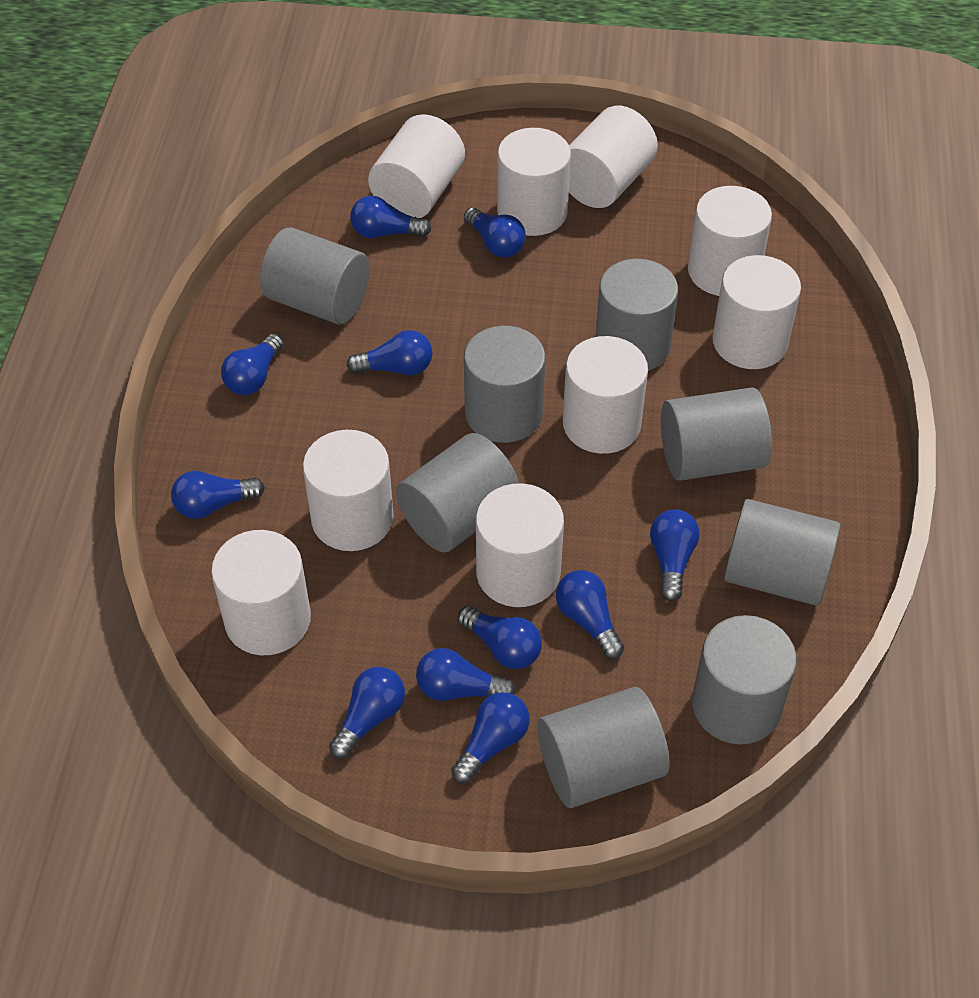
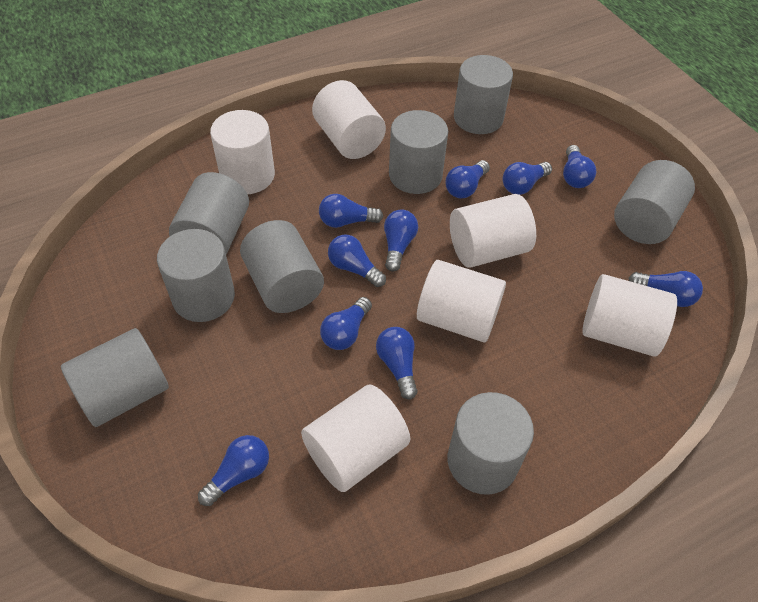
blue light bulb: [171,471,265,519] [221,334,284,395] [329,667,405,759] [346,330,432,375] [350,196,432,238] [416,648,516,701] [451,692,529,784] [458,606,542,669] [464,207,526,258] [556,570,624,659] [650,510,699,601] = 11 -> [198,435,269,506] [319,194,383,228] [320,297,372,350] [328,234,386,287] [376,327,418,399] [384,209,418,272] [446,160,490,198] [502,162,552,195] [563,145,596,188] [628,271,703,307] = 10
white cylinder: [211,530,311,655] [303,430,394,551] [368,114,465,218] [476,483,564,607] [497,128,571,236] [563,336,648,454] [569,106,658,208] [688,186,772,296] [713,255,801,369] = 9 -> [210,110,275,194] [301,384,411,492] [312,80,386,159] [417,260,506,342] [450,194,536,268] [582,274,677,357] = 6

